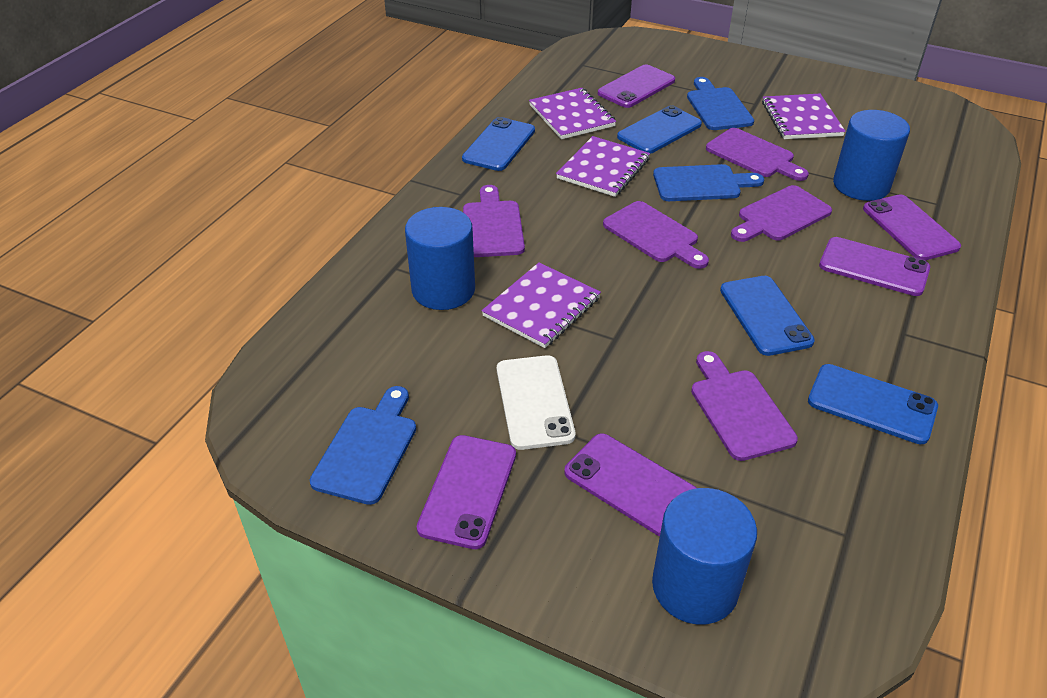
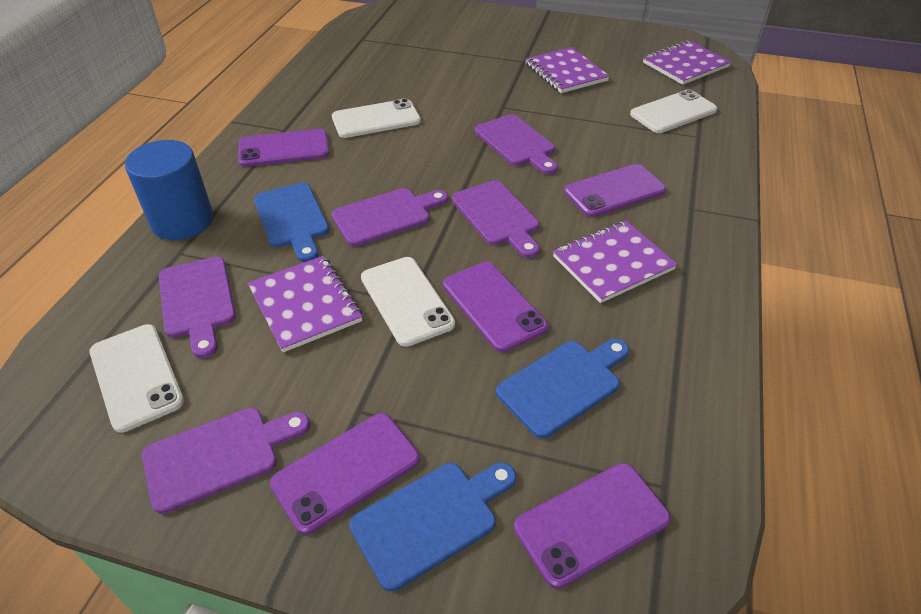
blue cylinder: [405,207,475,310] [652,488,757,625] [833,110,910,201] = 3 -> [125,140,213,240] = 1
blue phone: [462,117,535,171] [617,105,702,154] [720,276,815,356] [808,364,938,444] = 4 -> none = 0
white phone: [497,355,575,450] = 1 -> [90,324,184,433] [332,98,421,138] [361,257,455,347] [630,89,717,133] = 4

